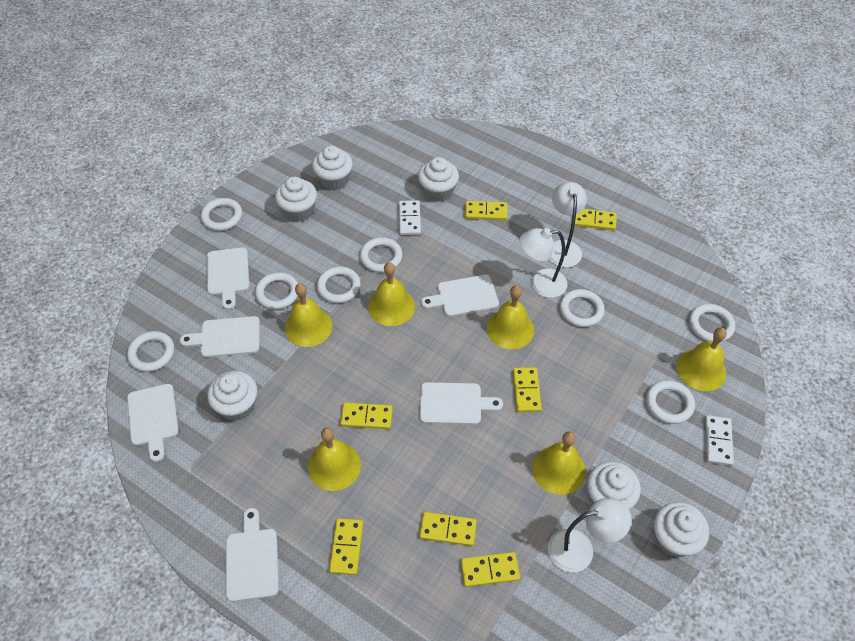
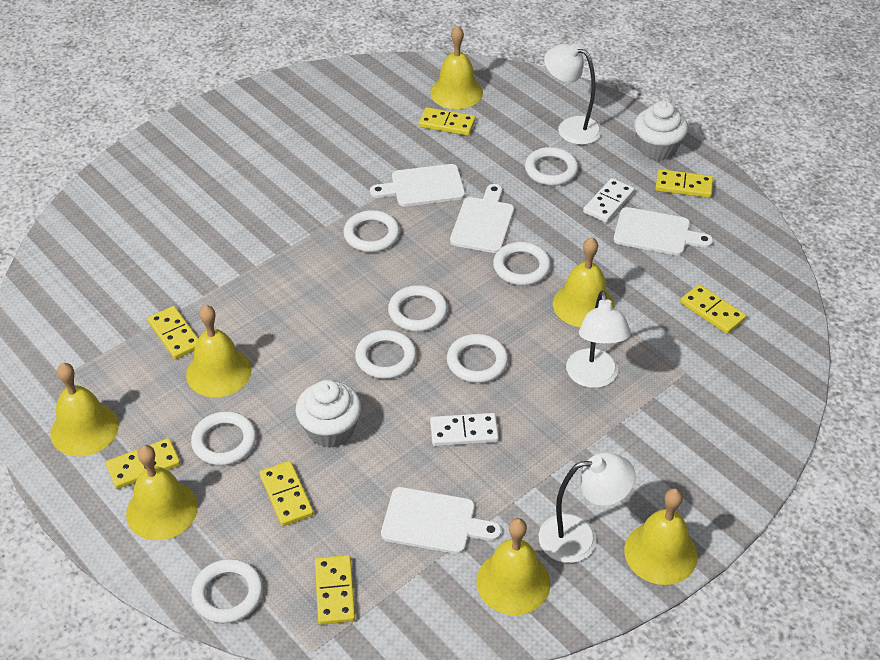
white cupcake: [207,371,257,421] [275,177,317,222] [312,146,353,190] [418,157,459,202] [587,462,641,509] [654,502,709,557] = 6 -> [296,380,361,448] [634,101,688,161] = 2
white cutting board: [127,384,179,462] [180,316,260,357] [207,247,249,310] [226,508,279,602] [420,382,503,425] [421,275,499,317] = 6 -> [370,164,465,206] [381,487,501,554] [450,184,514,253] [614,207,713,255] = 4
yellow bell: [285,283,332,347] [308,427,361,491] [368,262,415,326] [486,286,534,349] [532,431,586,495] [676,327,727,391] = 6 -> [50,363,119,456] [126,445,198,541] [186,305,251,397] [430,25,483,109] [476,518,551,615] [553,237,615,327] [624,488,698,585] = 7

